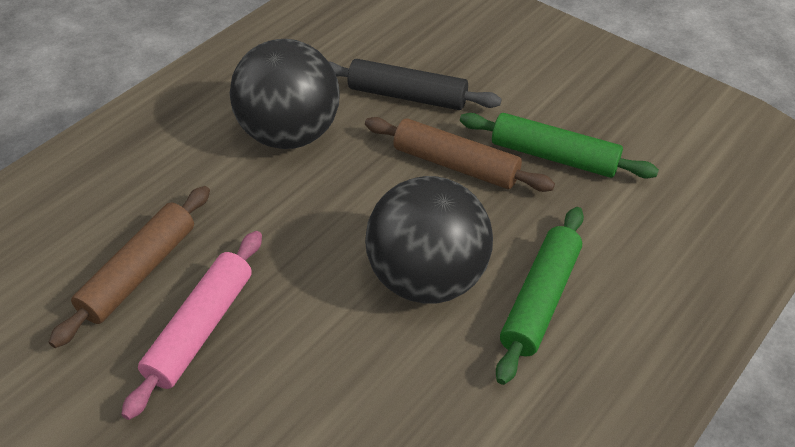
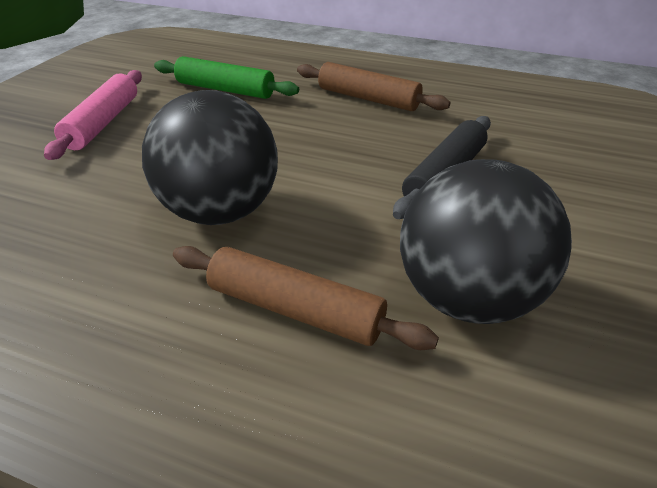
green rolling pin: [460,113,659,179] [496,207,584,385] = 2 -> [154,56,299,99] = 1

